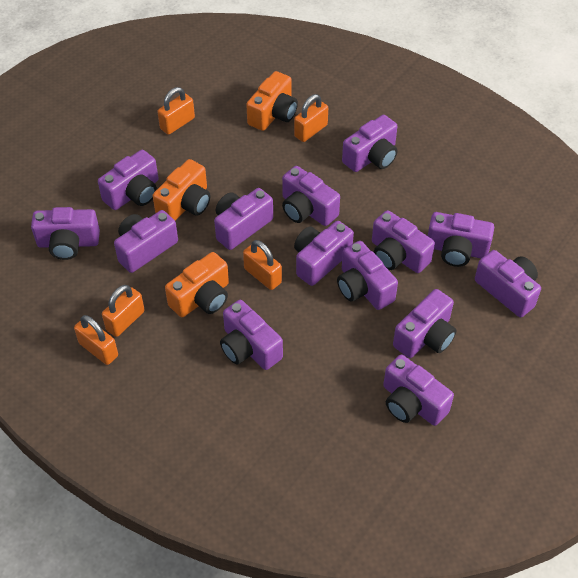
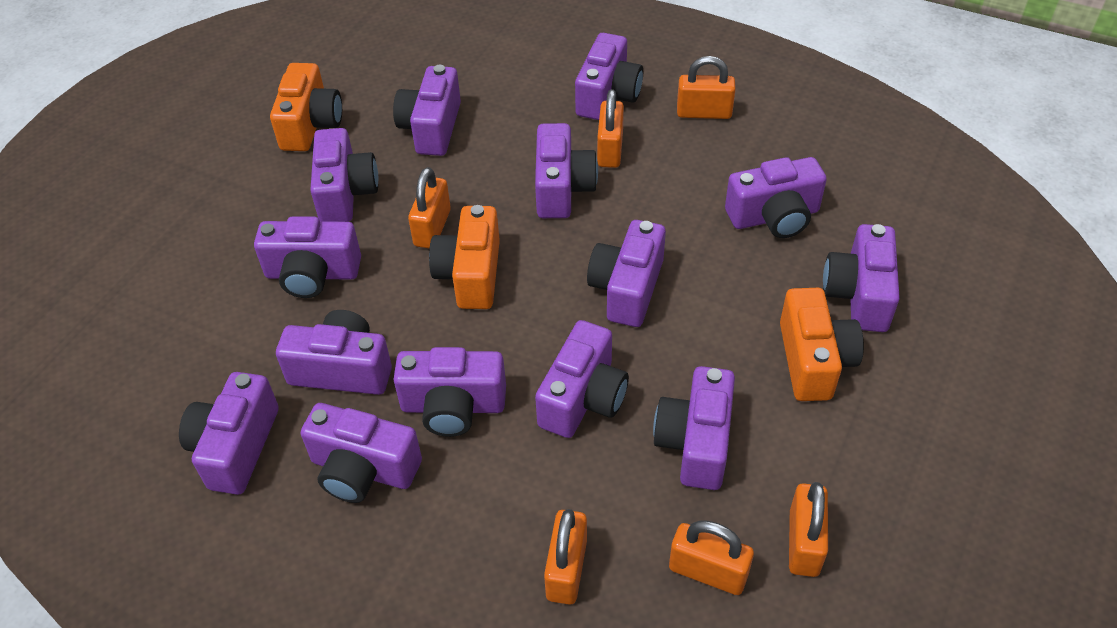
orange padlock: [74,315,118,365] [102,285,145,337] [157,87,195,135] [243,240,282,290] [294,94,328,142] = 5 -> [408,167,451,249] [544,509,587,605] [597,89,624,168] [669,520,754,595] [677,56,736,119] [789,482,828,577] = 6

